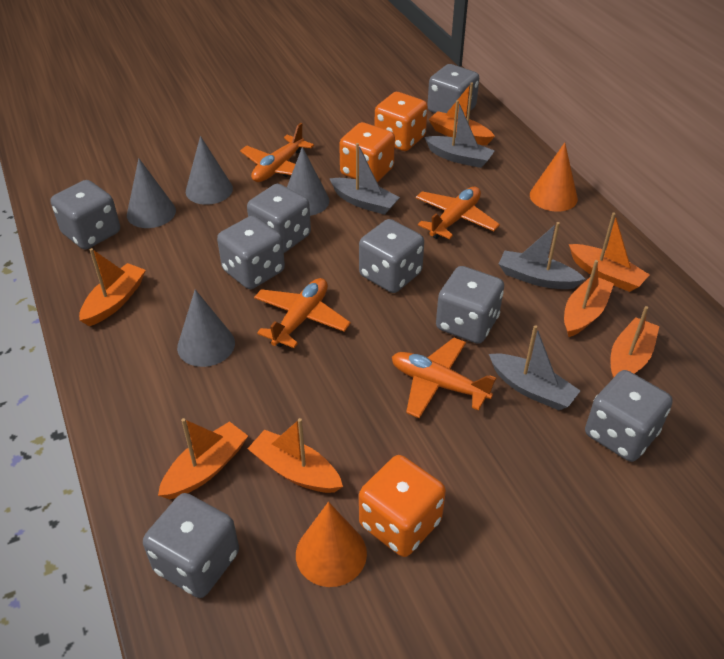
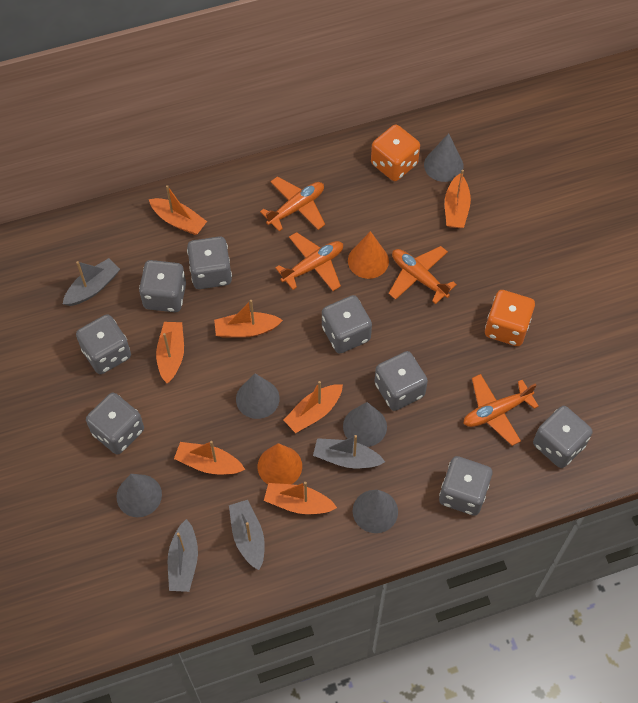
grey cone: [127,158,176,228] [177,289,235,367] [186,136,233,205] [287,147,330,216] = 4 -> [117,474,162,517] [236,374,280,419] [343,402,387,447] [353,490,398,533] [424,133,464,182] = 5
orange dice: [339,122,395,182] [359,455,446,557] [375,92,428,151] = 3 -> [371,124,420,181] [485,290,535,346] = 2

